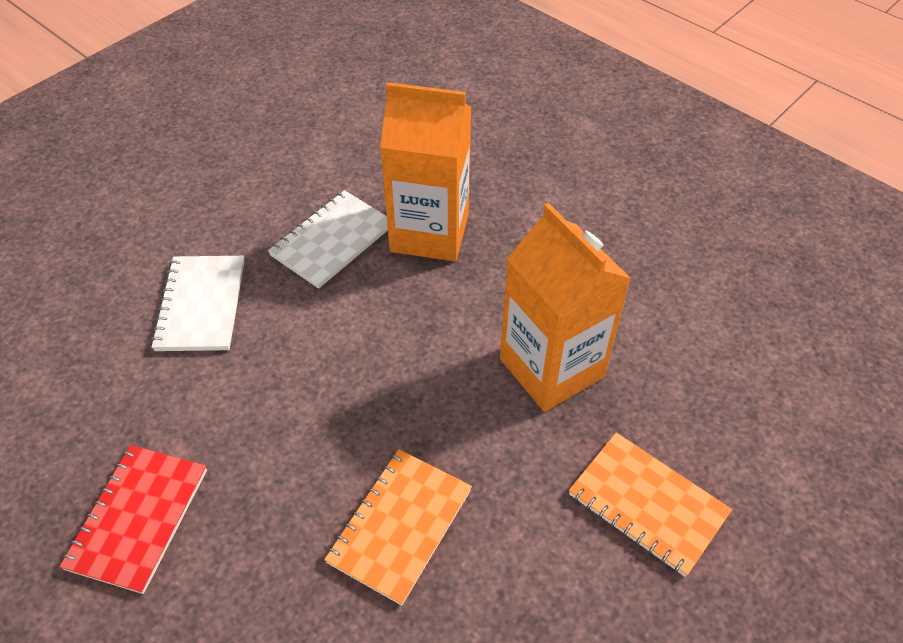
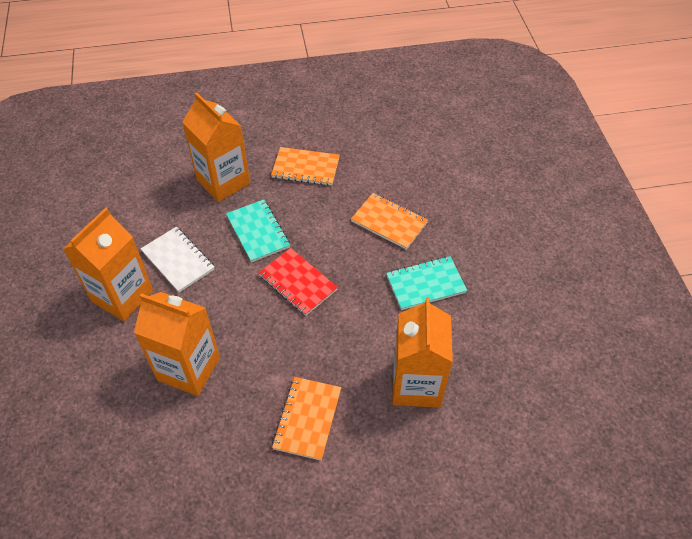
orange carton: [380,82,472,261] [500,203,631,412] = 2 -> [63,208,153,321] [134,292,220,396] [182,92,250,202] [392,297,453,408] = 4
orange notebook: [324,449,472,606] [569,433,732,577] = 2 -> [271,147,340,186] [272,377,341,461] [351,193,428,250] = 3
turquoise notebook: none = 0 -> [226,200,290,262] [386,256,467,310] = 2
white notebook: [151,256,245,351] [268,190,388,289] = 2 -> [141,227,215,293] = 1

